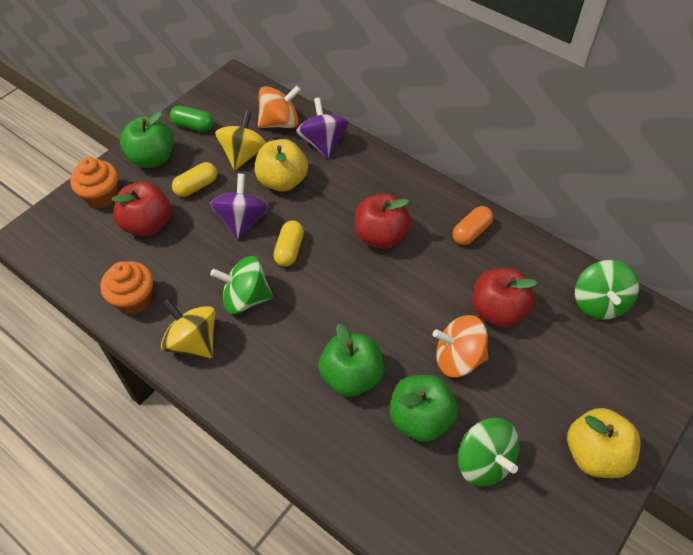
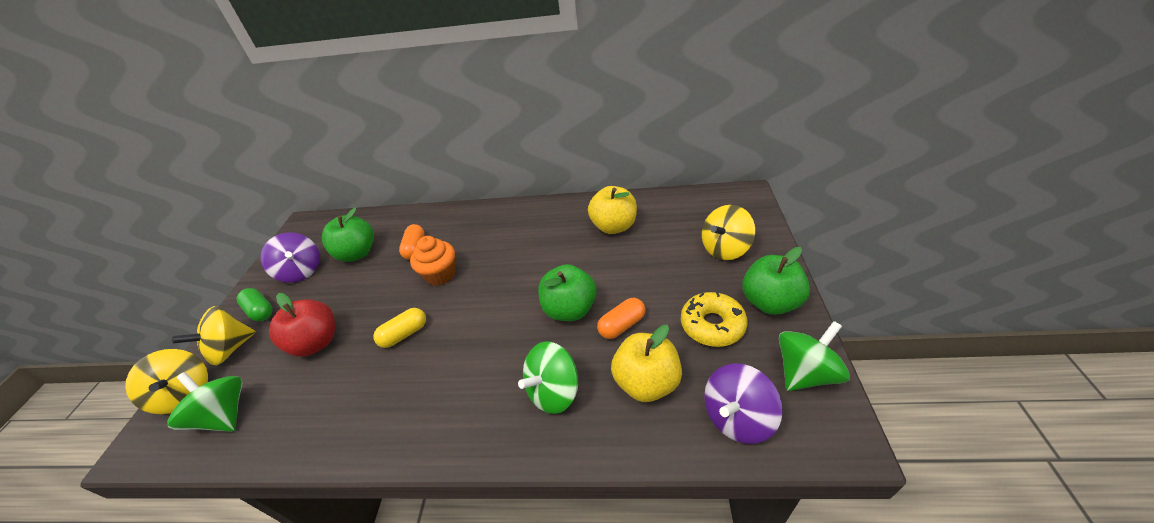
orange capsule: [453,206,493,245] = 1 -> [399,224,425,260] [597,298,645,339] = 2
orange cupcake: [70,157,118,208] [100,261,153,314] = 2 -> [410,236,455,286] = 1
orange spinning top: [258,86,301,128] [432,315,488,377] = 2 -> none = 0
red apple: [112,182,172,236] [355,194,411,249] [473,268,537,327] = 3 -> [269,293,335,357] = 1
yellow capsule: [172,162,217,197] [273,221,304,267] = 2 -> [373,308,426,348] = 1
yellow donut: none = 0 -> [681,292,748,347] = 1
yellow spinning top: [161,299,215,358] [215,110,267,170] = 2 -> [125,349,208,414] [172,306,256,366] [702,205,755,260] = 3

